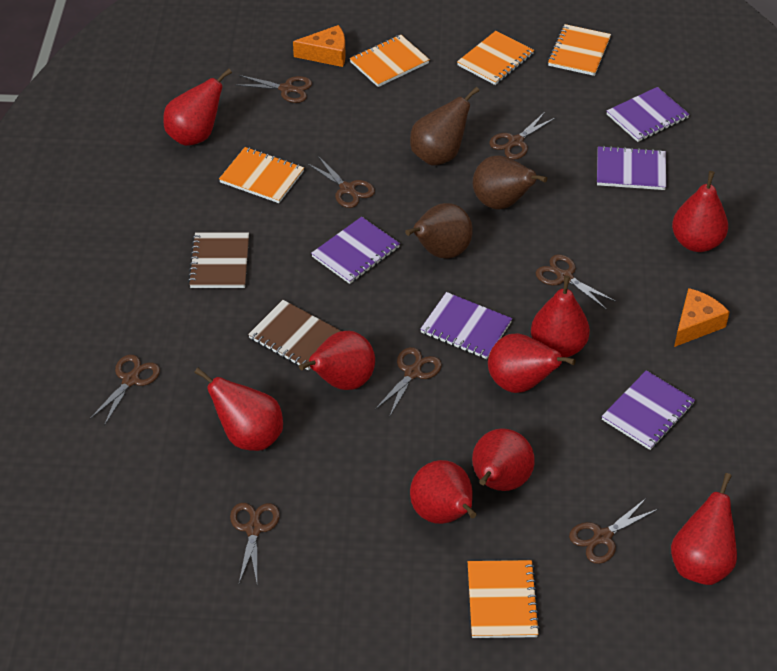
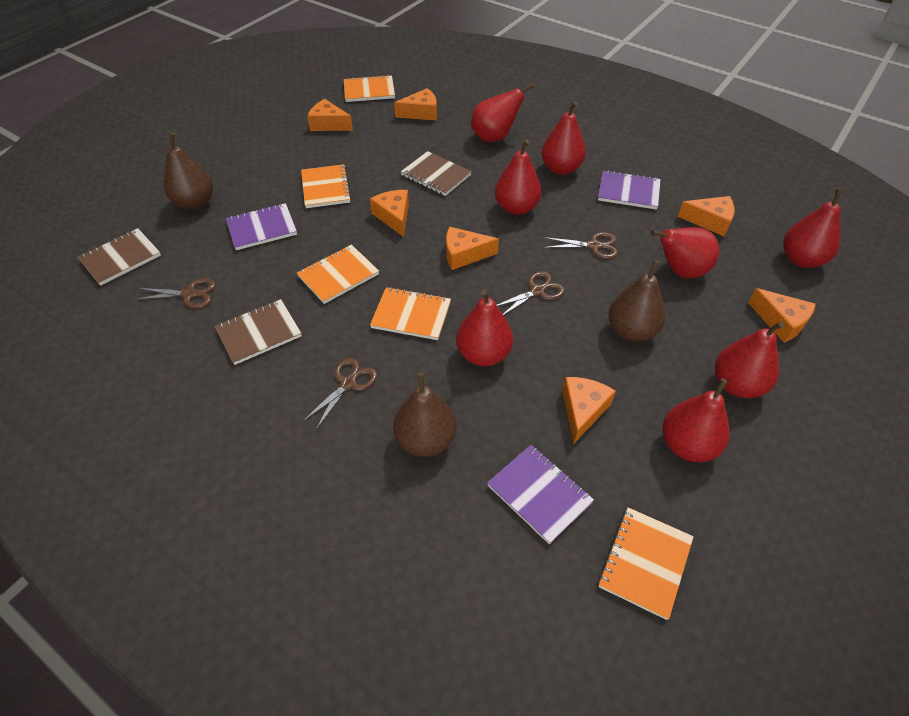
brown notebook: [188,232,249,288] [248,300,341,370] = 2 -> [78,228,161,286] [215,299,302,365] [401,151,472,196] = 3
brown scissors: [90,355,160,426] [230,503,280,583] [236,75,312,103] [307,156,375,208] [375,347,442,417] [489,112,555,159] [536,254,616,310] [569,498,658,564] = 8 -> [133,278,216,308] [302,358,377,430] [497,271,565,315] [544,232,618,259] = 4
orange cheese: [293,25,346,67] [674,288,730,347] = 2 -> [307,99,353,131] [370,190,409,237] [394,88,437,120] [446,227,499,270] [562,377,616,444] [678,196,735,236] [748,288,816,343] = 7
purple notebook: [311,217,400,284] [420,292,512,359] [597,146,666,190] [602,370,695,450] [607,87,690,142] = 5 -> [226,203,297,250] [487,445,594,544] [598,170,661,210] = 3
red pear: [163,69,232,146] [194,368,283,451] [299,331,375,390] [410,460,477,524] [472,428,535,491] [488,333,576,393] [531,276,590,357] [671,473,737,585] [672,171,728,252] = 9 -> [456,289,513,366] [471,83,534,142] [495,139,542,215] [541,101,586,175] [651,227,719,278] [662,378,730,462] [715,321,784,398] [783,188,842,268] = 8

